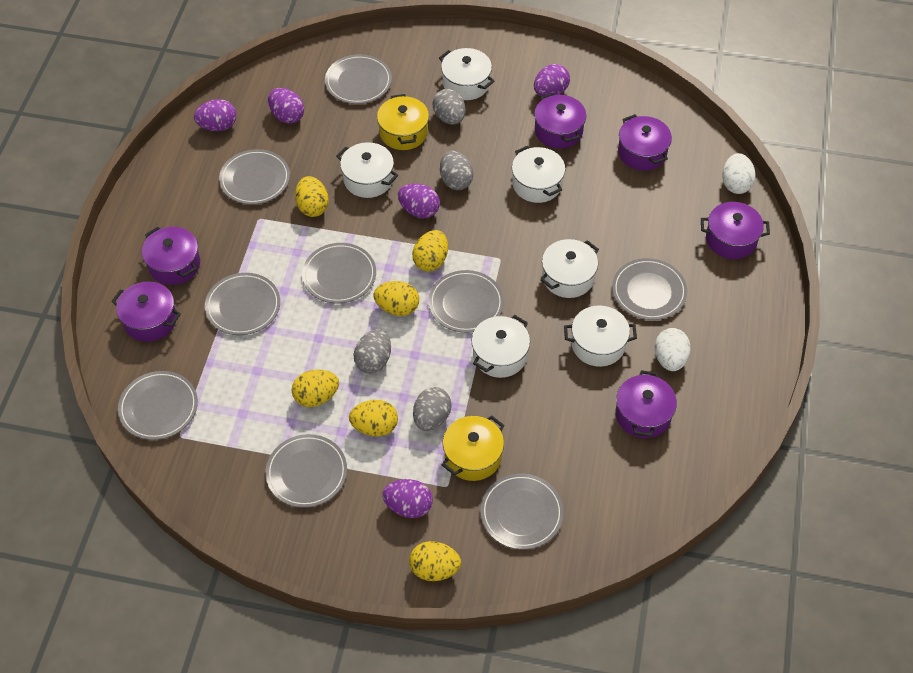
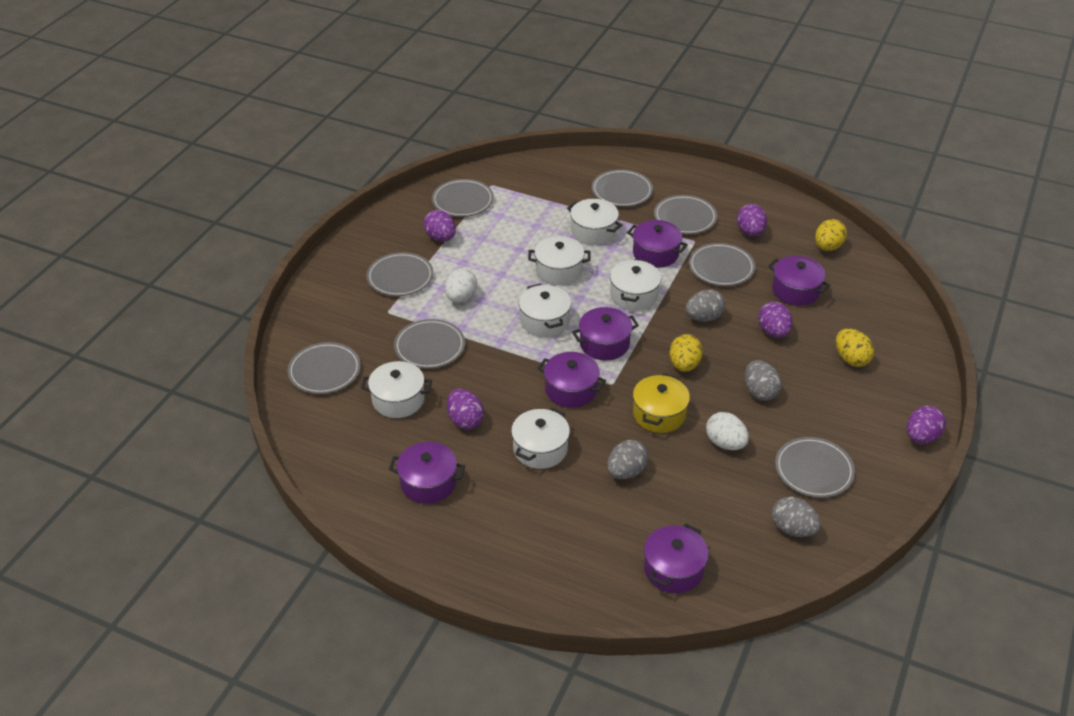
grey plate: [118,371,198,440] [205,273,280,335] [219,149,290,205] [266,434,347,508] [302,243,376,304] [325,54,392,104] [428,270,504,333] [481,474,564,549] [612,258,687,320] = 9 -> [288,342,361,394] [367,252,434,296] [394,319,465,369] [432,179,494,217] [592,169,653,207] [654,195,717,234] [689,243,755,286] [775,437,855,498] = 8
yellow egg: [291,370,339,407] [295,176,329,217] [349,400,398,436] [373,281,419,316] [409,541,461,581] [412,230,448,272] = 6 -> [669,334,703,372] [815,219,847,251] [836,329,874,367] = 3
yellow pot: [377,94,429,150] [442,415,505,481] = 2 -> [633,373,690,433] = 1

